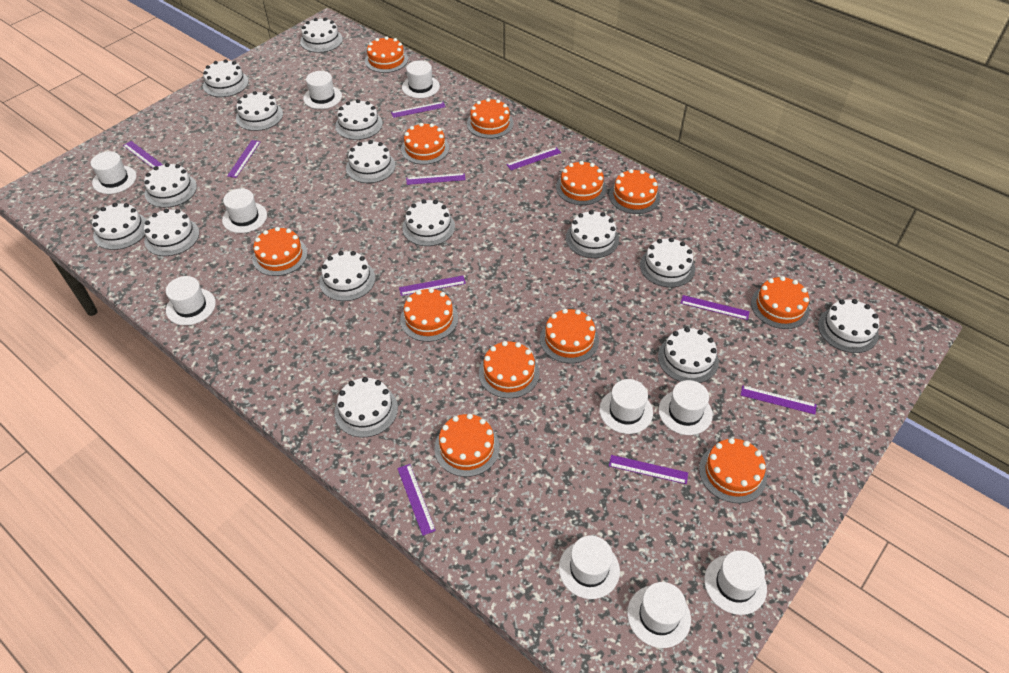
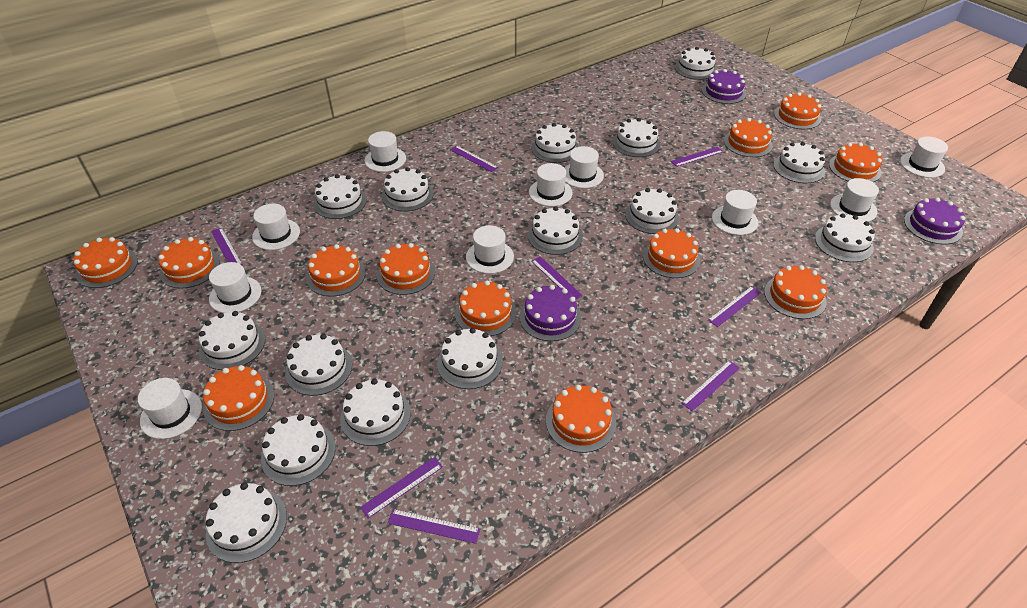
purple cake: none = 0 -> [519,285,581,341] [702,69,746,104] [904,197,965,244] = 3
purple ruler: [123,141,163,169] [227,140,261,178] [391,102,446,118] [397,464,436,536] [399,276,466,296] [406,173,466,185] [506,147,561,170] [609,455,688,484] [681,295,750,320] [741,385,817,414] = 10 -> [211,228,243,265] [360,457,443,519] [388,509,480,544] [450,145,498,172] [531,256,583,300] [671,147,723,167] [681,360,740,412] [708,286,761,327] = 8

